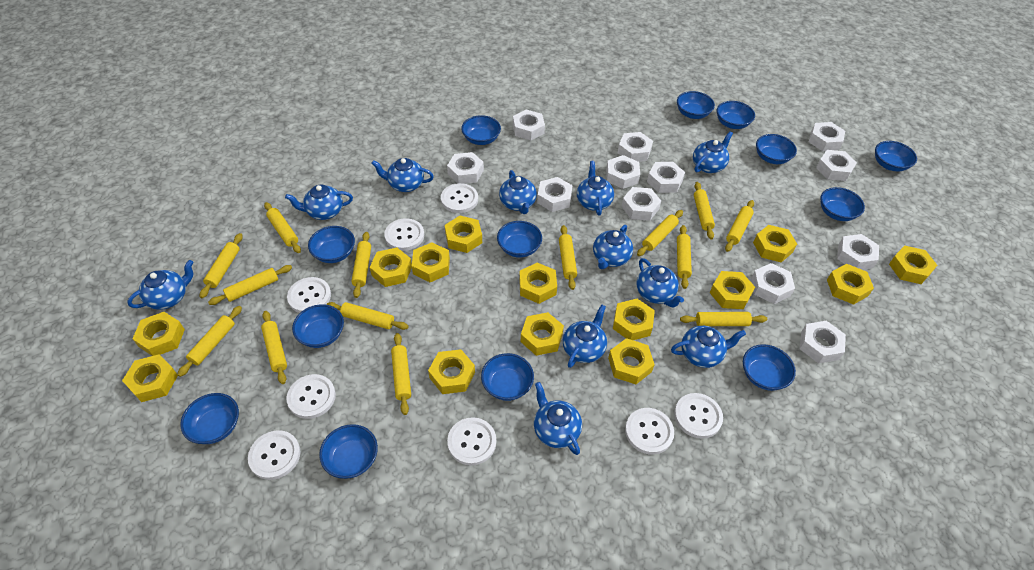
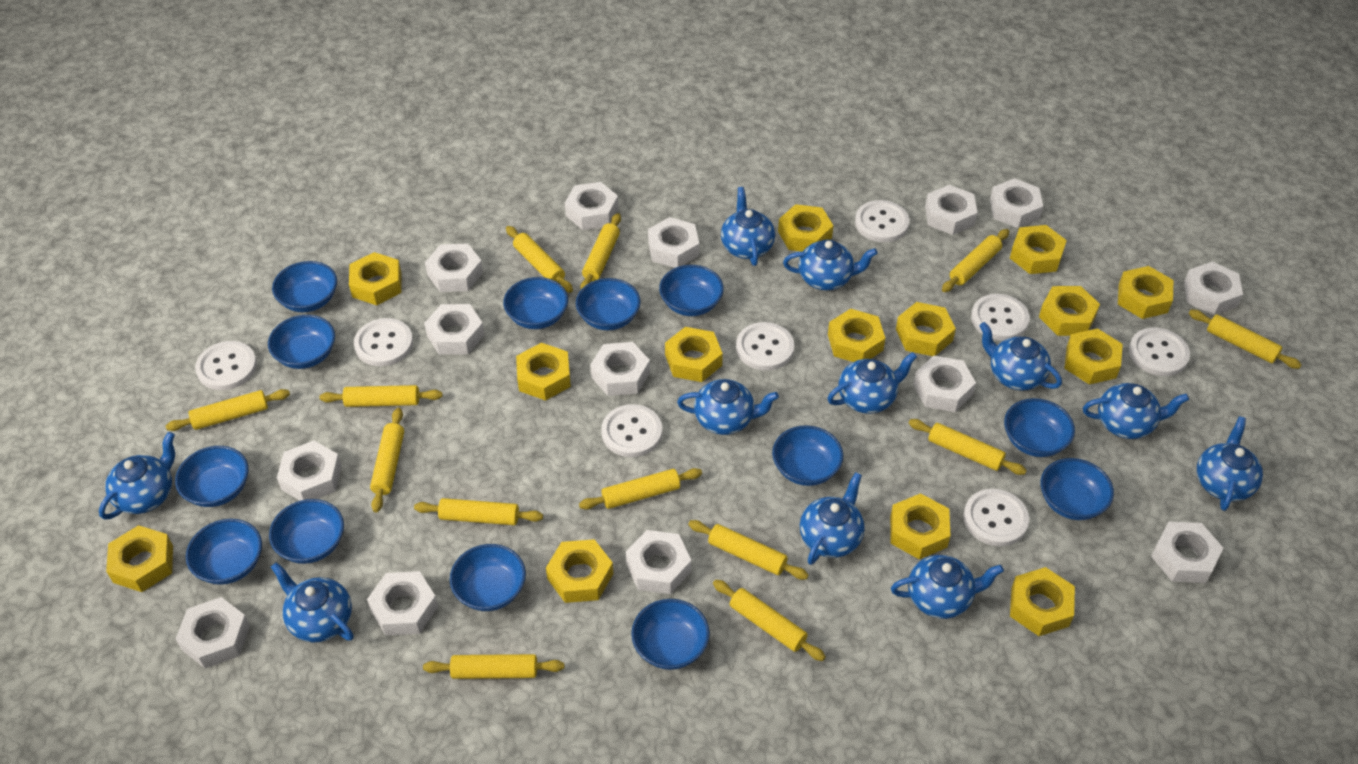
white nut: [447,152,484,184] [513,110,545,140] [537,177,573,212] [606,155,640,189] [618,132,653,162] [621,187,661,221] [647,162,685,193] [751,263,795,304] [800,321,846,364] [809,122,845,151] [816,150,857,181] [837,234,879,270] = 12 -> [176,597,250,668] [277,441,342,501] [367,571,438,636] [424,304,485,355] [425,243,483,292] [565,182,618,230] [590,342,650,396] [626,530,691,594] [648,217,699,268] [913,356,976,412] [925,185,977,235] [990,178,1043,228] [1151,521,1223,583] [1184,262,1243,315] = 14
yellow rolling pin: [177,306,242,377] [200,233,242,298] [208,265,292,305] [261,311,287,384] [264,202,301,253] [327,302,409,330] [351,232,371,298] [391,333,411,415] [559,225,577,290] [637,210,683,256] [677,225,692,289] [680,312,767,326] [694,182,715,239] [725,200,754,252] = 14 -> [166,389,290,431] [320,385,442,407] [370,408,404,512] [414,498,543,525] [423,654,564,679] [506,226,573,293] [579,468,702,510] [580,213,621,289] [688,520,809,580] [713,580,826,661] [909,419,1027,475] [942,229,1009,292] [1189,310,1302,369] = 13

